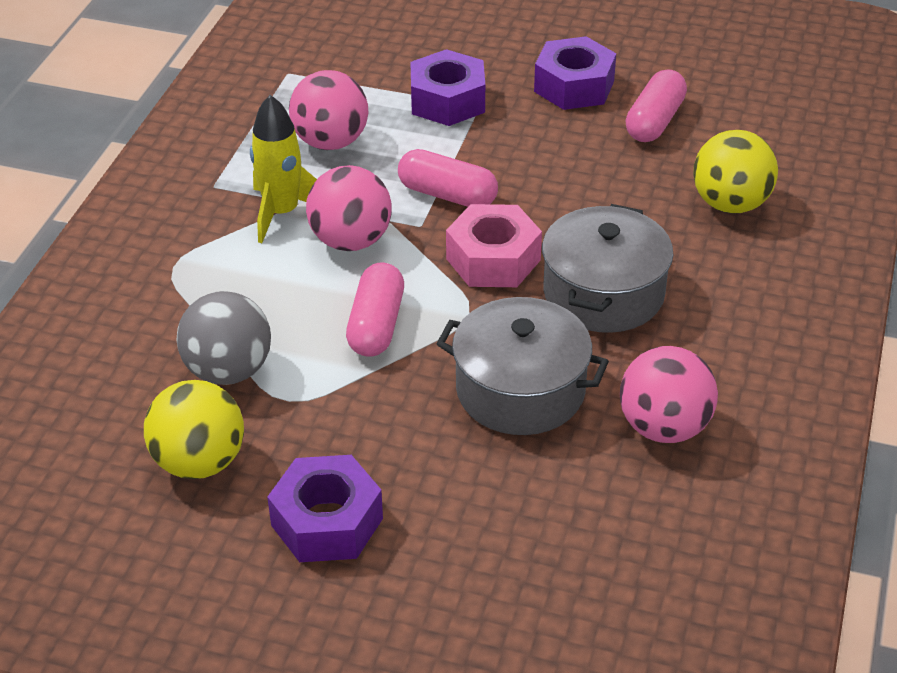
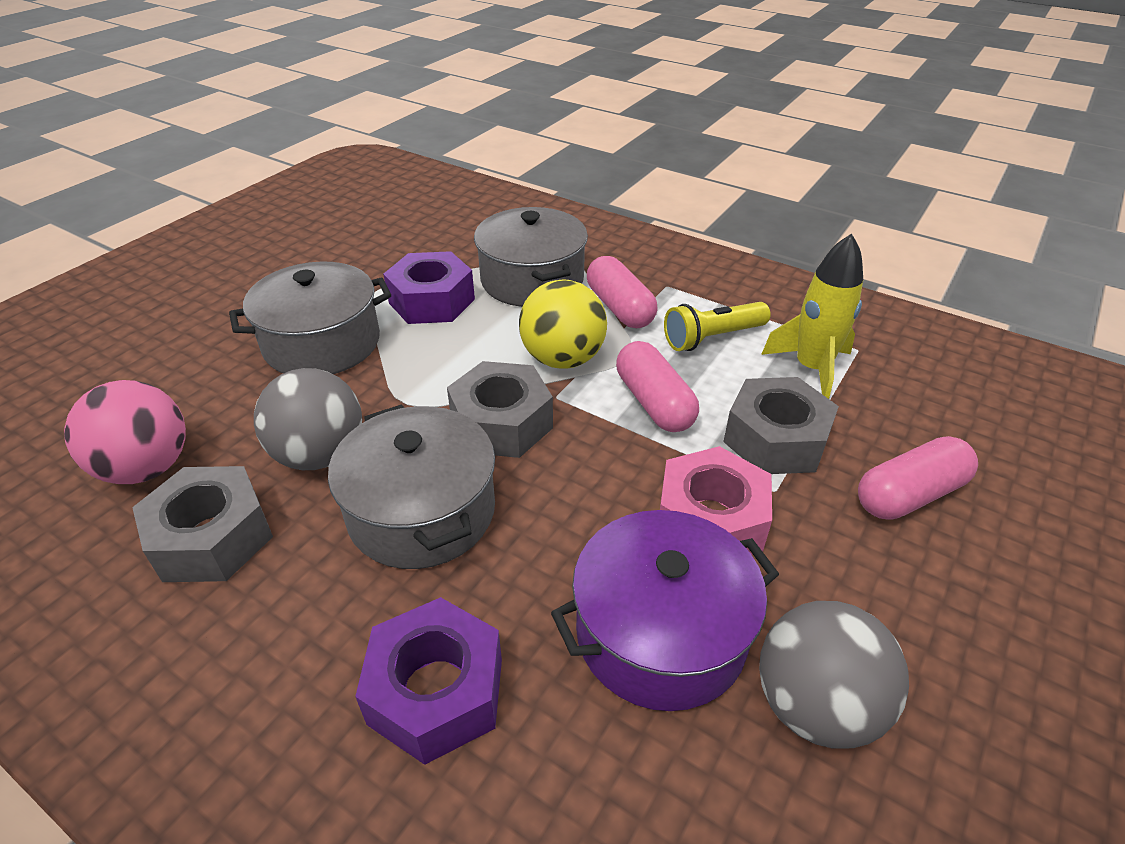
grey ball: [176,291,271,385] = 1 -> [254,368,362,470] [759,601,909,748] = 2
grey nut: none = 0 -> [132,466,273,582] [447,361,553,458] [723,377,839,474] = 3
grey pot: [436,297,609,435] [542,204,673,333] = 2 -> [229,261,391,374] [328,404,495,569] [474,207,588,307] = 3
pink ball: [289,70,368,150] [306,165,392,251] [620,346,718,443] = 3 -> [64,380,186,484] = 1
purple nut: [267,455,383,562] [410,49,485,126] [534,36,616,110] = 3 -> [355,597,502,765] [383,251,475,324] = 2
purple pot: none = 0 -> [551,510,779,711] = 1
yellow ball: [144,380,244,479] [693,130,778,214] = 2 -> [519,279,607,369] = 1
yellow flashlight: none = 0 -> [664,302,771,351] = 1

